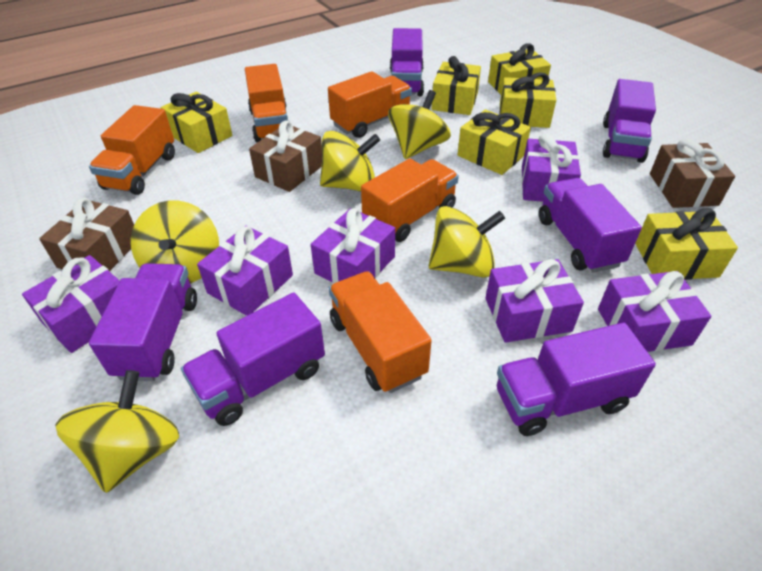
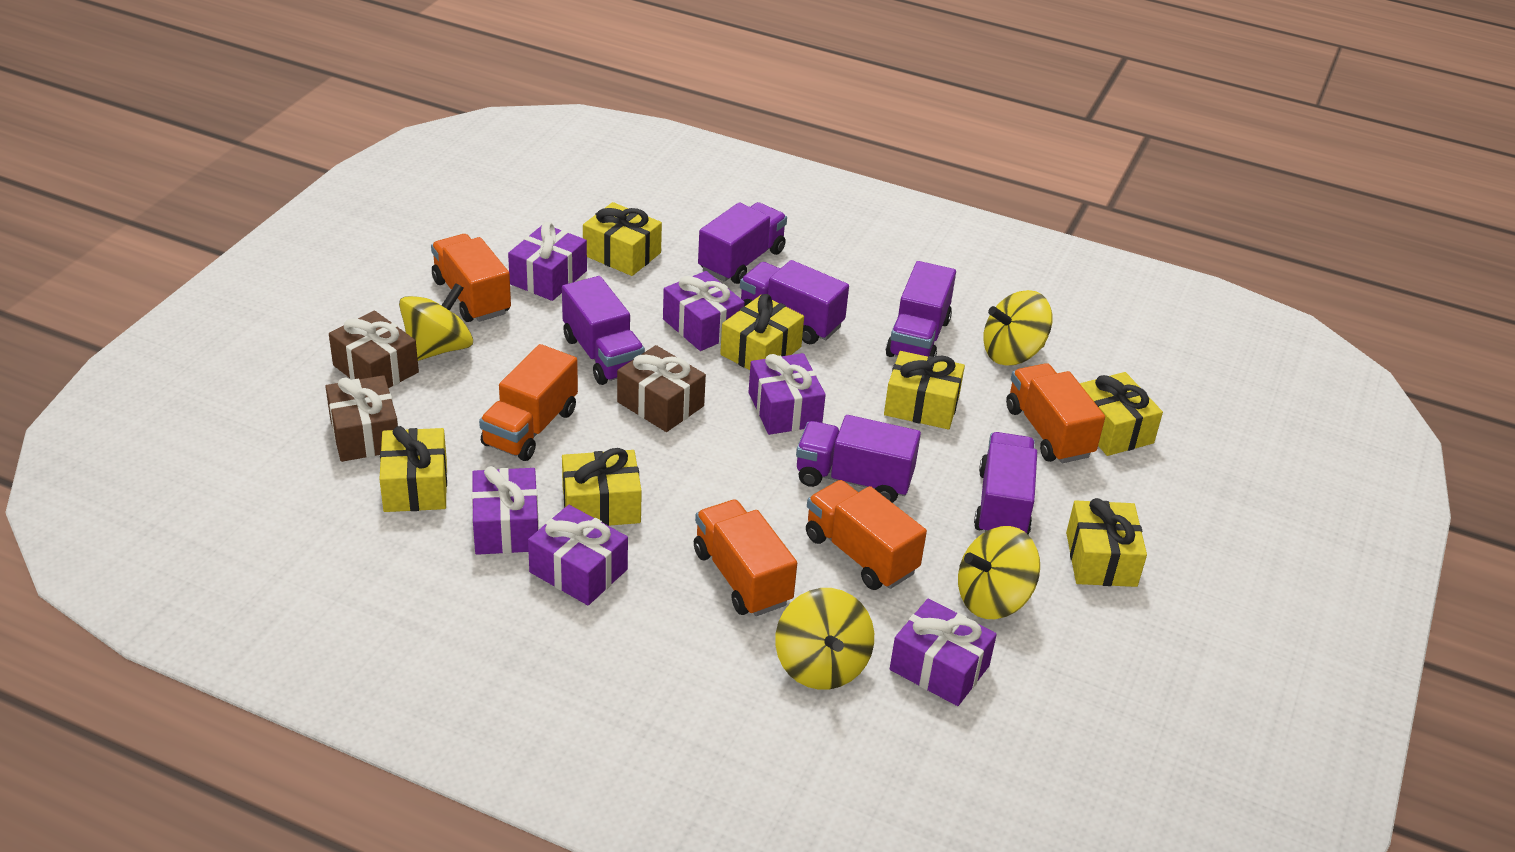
yellow gift: [161,92,232,153] [431,56,481,115] [458,110,531,175] [488,43,551,94] [499,72,556,128] [635,208,738,280] = 6 -> [379,426,447,512] [562,448,642,526] [583,202,662,276] [720,294,804,370] [884,351,965,429] [1066,498,1147,587] [1080,372,1163,456] = 7
yellow spinning top: [55,370,179,493] [131,200,219,284] [320,131,380,191] [388,90,451,159] [429,206,505,277] = 5 -> [399,283,473,361] [775,588,874,690] [958,526,1040,619] [983,290,1052,366] = 4

